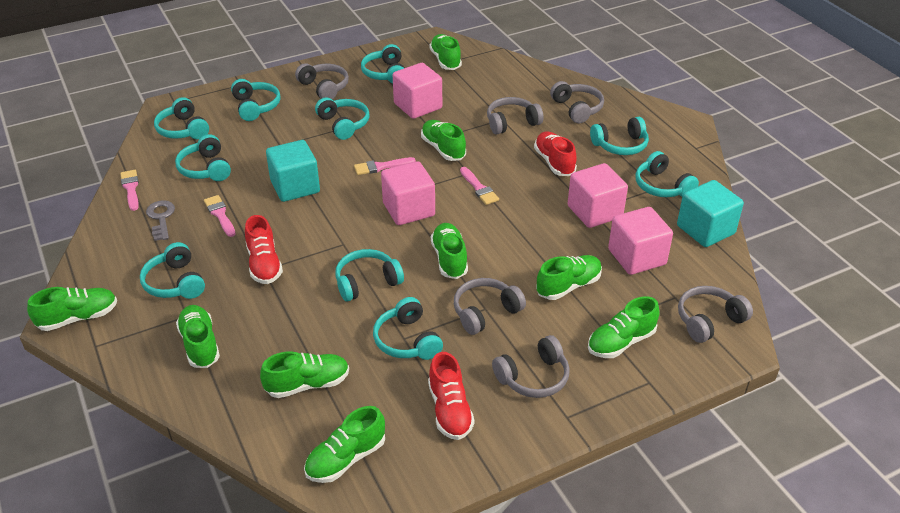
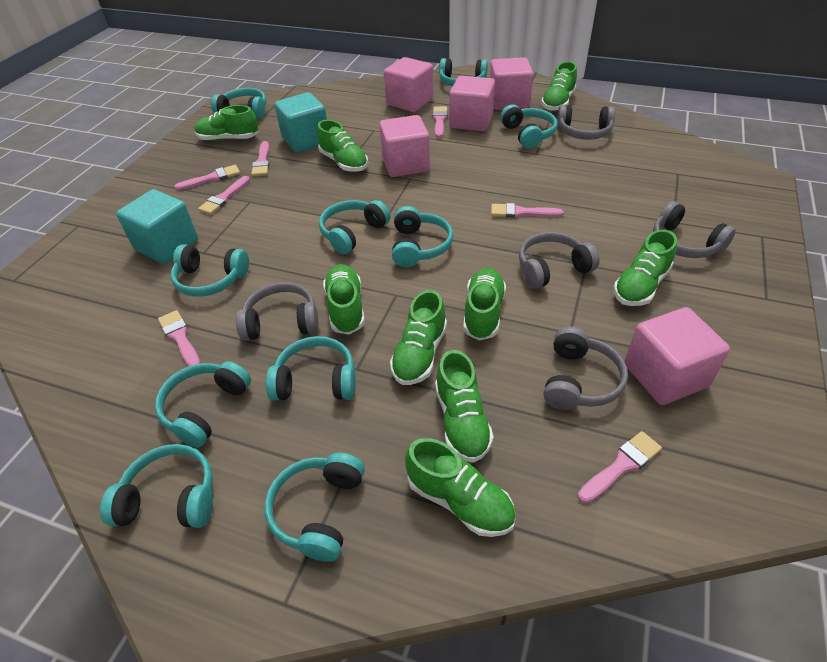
grey headphones: [295,63,349,99] [454,278,526,335] [487,97,544,135] [492,335,570,398] [550,81,604,123] [678,286,753,343] = 6 -> [236,282,319,341] [519,232,600,289] [544,326,628,410] [557,105,615,140] [653,201,736,258] = 5
grey key: [146,200,175,241] = 1 -> none = 0
pink brush: [120,170,139,211] [204,195,236,237] [354,157,416,175] [460,167,499,205] = 4 -> [158,310,201,367] [175,165,240,190] [198,176,250,215] [251,141,270,176] [433,106,448,138] [491,203,564,218] [577,431,662,503] = 7
pink cube: [381,161,435,225] [393,63,442,119] [568,163,628,228] [608,207,673,275] = 4 -> [379,115,430,177] [384,57,433,112] [449,76,495,131] [490,57,533,110] [624,307,730,405] = 5
red shoe: [245,215,283,284] [428,352,475,440] [534,131,577,176] = 3 -> none = 0

